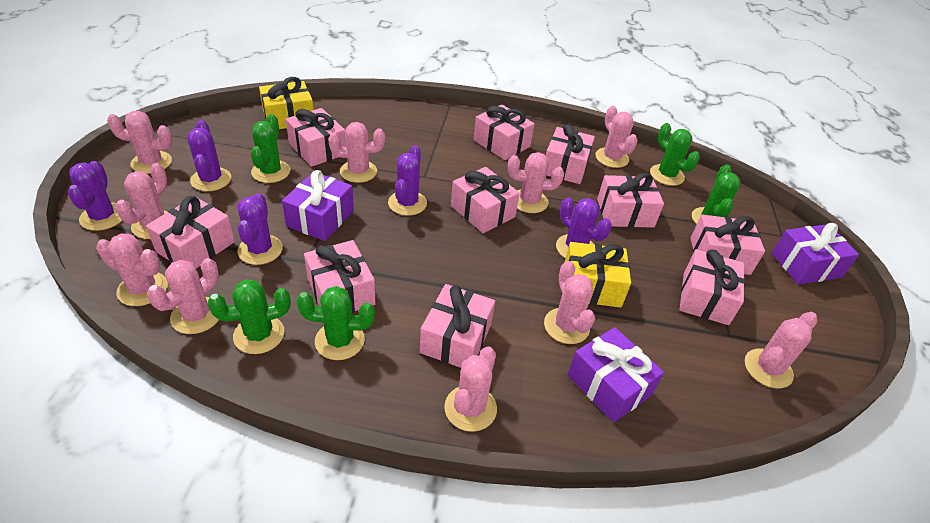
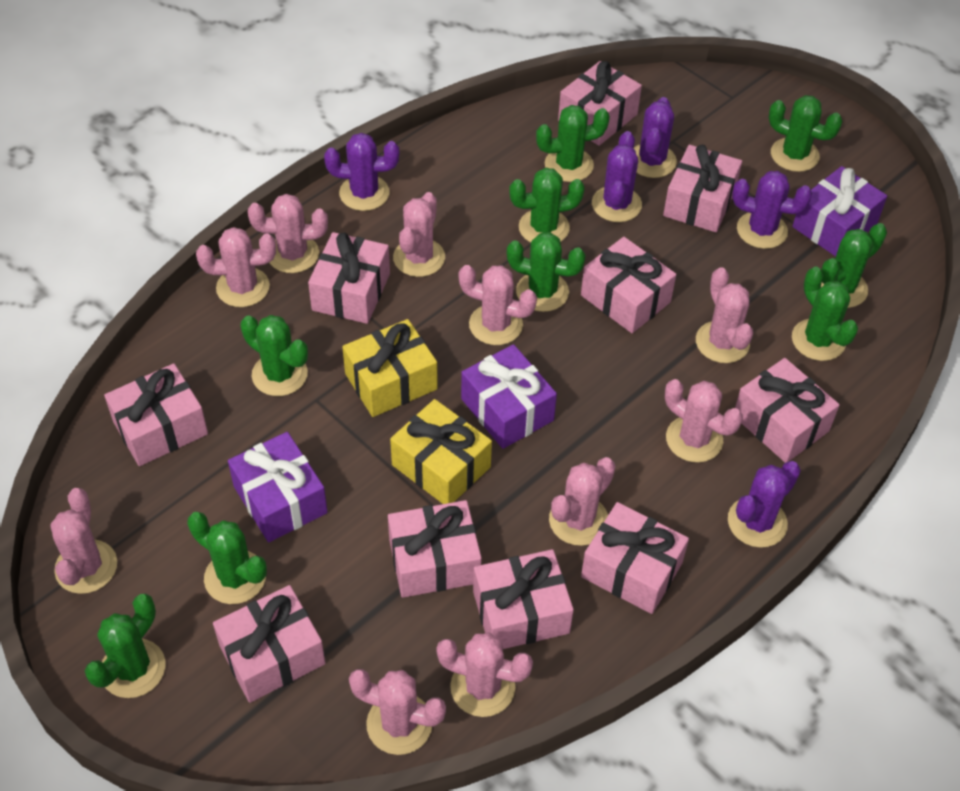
green cactus: [208,280,291,354] [251,114,290,183] [296,286,375,360] [650,123,700,186] [692,164,741,224] = 5 -> [85,594,165,698] [187,512,267,604] [240,315,308,396] [507,232,586,312] [509,168,585,243] [536,105,610,182] [769,95,843,172] [792,267,858,361] [821,223,887,308] = 9

